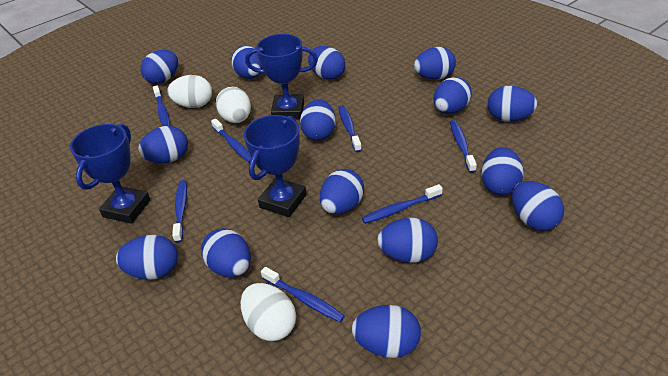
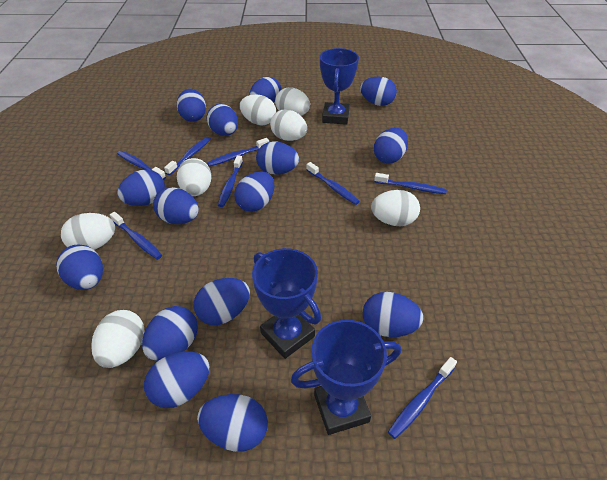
blue toothbrush: [153,85,170,126] [172,180,187,243] [211,119,251,163] [261,267,345,322] [338,105,362,152] [362,184,443,224] [450,120,477,173] = 7 -> [110,212,162,260] [117,151,166,180] [164,137,211,175] [207,138,269,167] [218,155,243,207] [306,162,360,205] [374,173,447,194] [388,357,457,439] = 8
white egg: [167,75,212,108] [216,87,251,123] [240,283,296,341] = 3 -> [61,213,115,250] [91,310,145,368] [177,158,212,196] [240,95,276,125] [270,110,307,141] [275,88,310,116] [371,190,420,226] = 7

